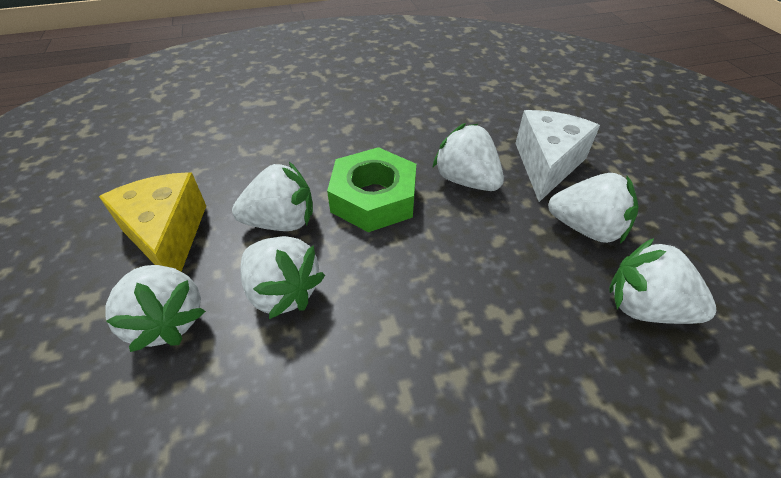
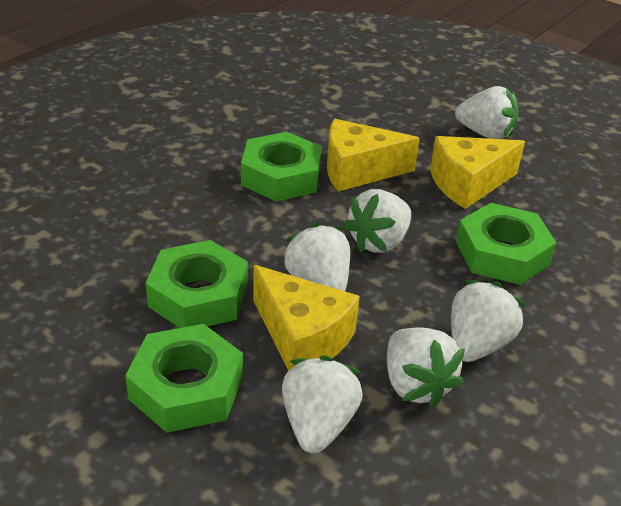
green nut: [327,147,416,232] = 1 -> [125,324,243,433] [146,240,248,328] [241,132,322,202] [456,203,556,285] = 4
white cheese: [515,110,600,202] = 1 -> none = 0
yellow cheese: [99,172,206,272] = 1 -> [253,265,360,371] [327,119,420,192] [430,136,525,209] = 3

